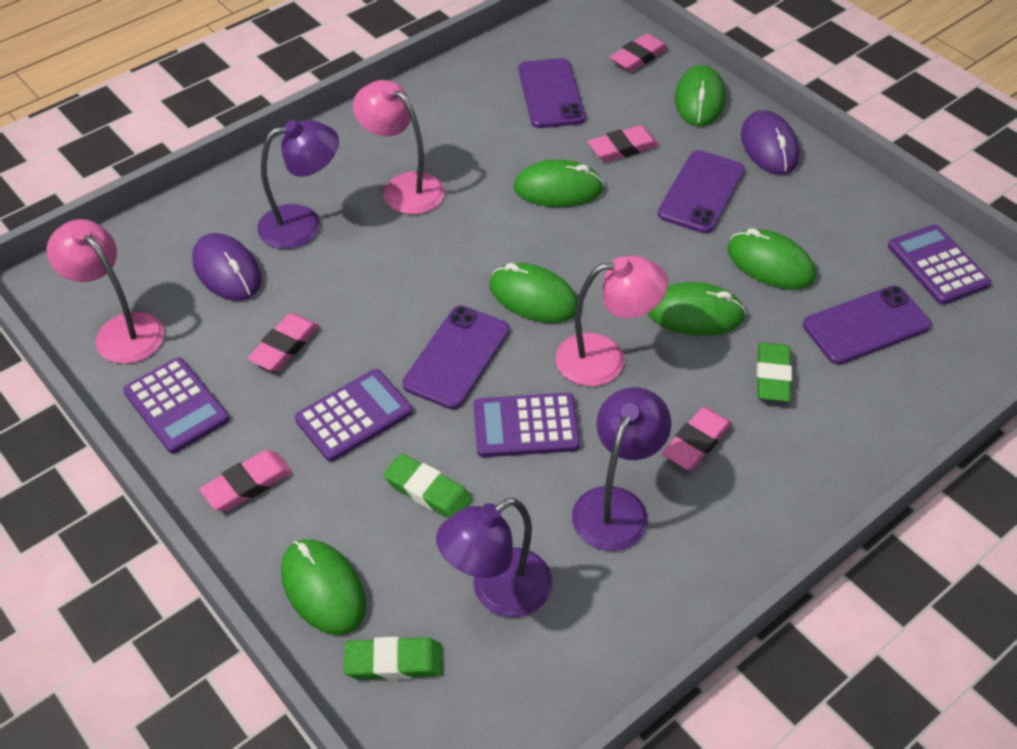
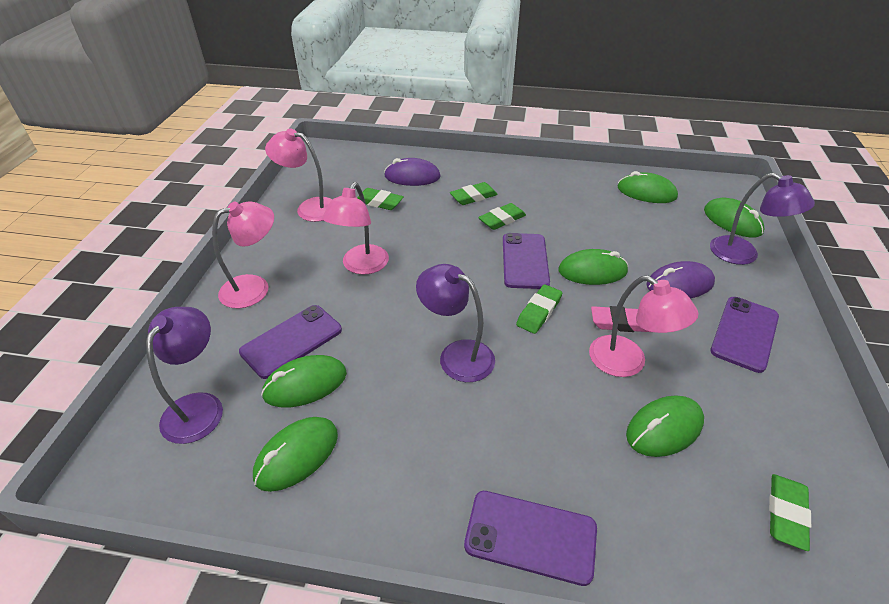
green eraser: [344,637,443,680] [383,454,472,518] [757,343,792,402] = 3 -> [357,188,404,210] [450,182,498,205] [478,203,526,230] [516,284,562,334] [769,474,811,551] = 5
pink eraser: [199,450,292,511] [247,313,319,371] [588,125,659,162] [610,33,668,72] [662,407,732,470] = 5 -> [591,306,650,332] = 1
pink lamp: [47,219,164,364] [353,80,445,214] [556,256,668,386] = 3 -> [212,201,274,309] [265,128,333,222] [322,182,389,275] [589,276,698,377] = 4
purple calculator: [123,357,229,454] [295,369,413,462] [474,393,580,457] [888,224,991,305] = 4 -> none = 0

